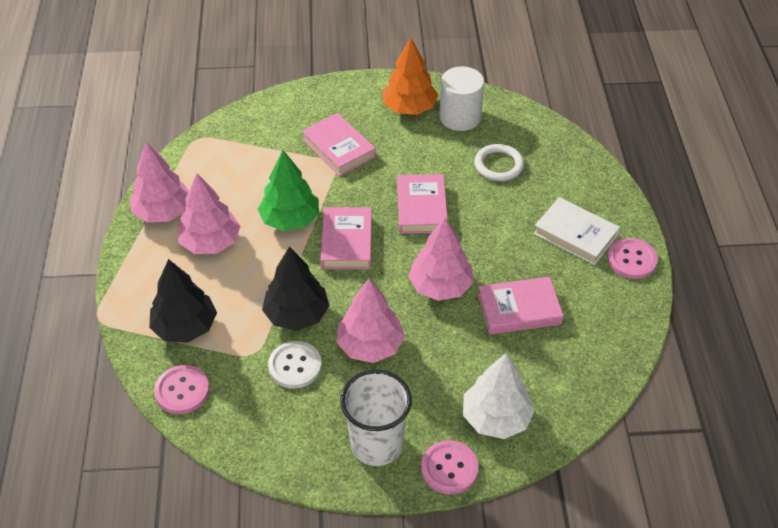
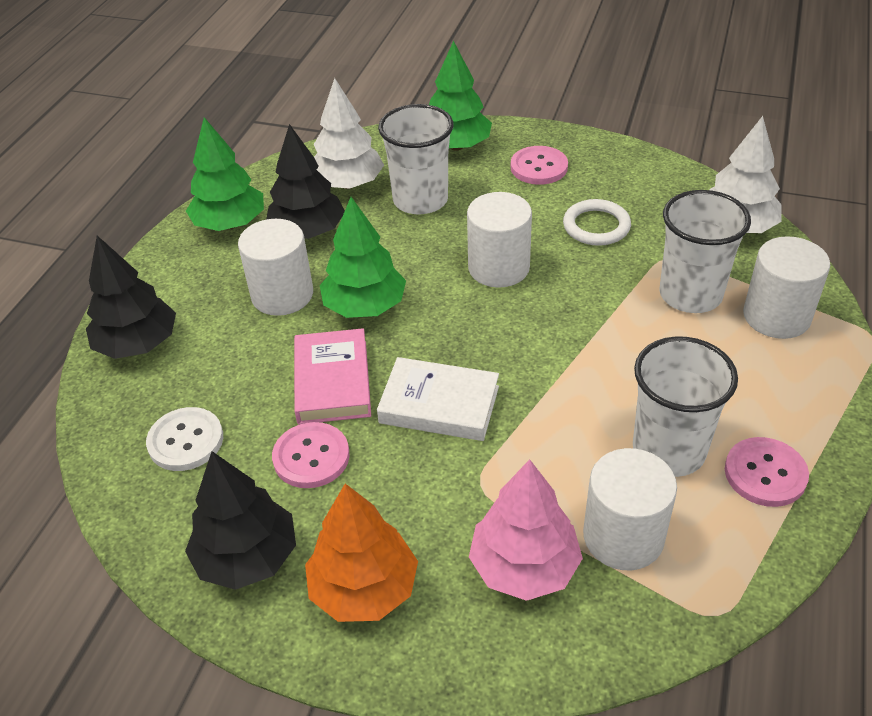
black tree: [149,259,217,343] [262,246,329,331] = 2 -> [86,236,176,359] [185,451,296,590] [266,124,345,239] = 3
green tree: [257,150,319,231] = 1 -> [186,117,264,231] [320,197,406,318] [429,41,492,150] = 3
pink book: [302,113,376,176] [321,207,372,269] [397,174,448,234] [478,277,564,335] = 4 -> [294,328,371,424] = 1
pink tree: [130,142,189,222] [177,173,240,254] [336,279,405,363] [408,218,474,301] = 4 -> [469,459,583,601] = 1
white cup: [340,370,412,466] = 1 -> [378,104,453,214] [633,336,738,477] [659,190,751,313] = 3
white cylinder: [439,66,484,131] = 1 -> [238,219,313,316] [467,192,532,288] [583,448,677,570] [743,236,830,339] = 4
white tree: [463,353,535,439] = 1 -> [314,78,384,189] [709,116,782,233] = 2

